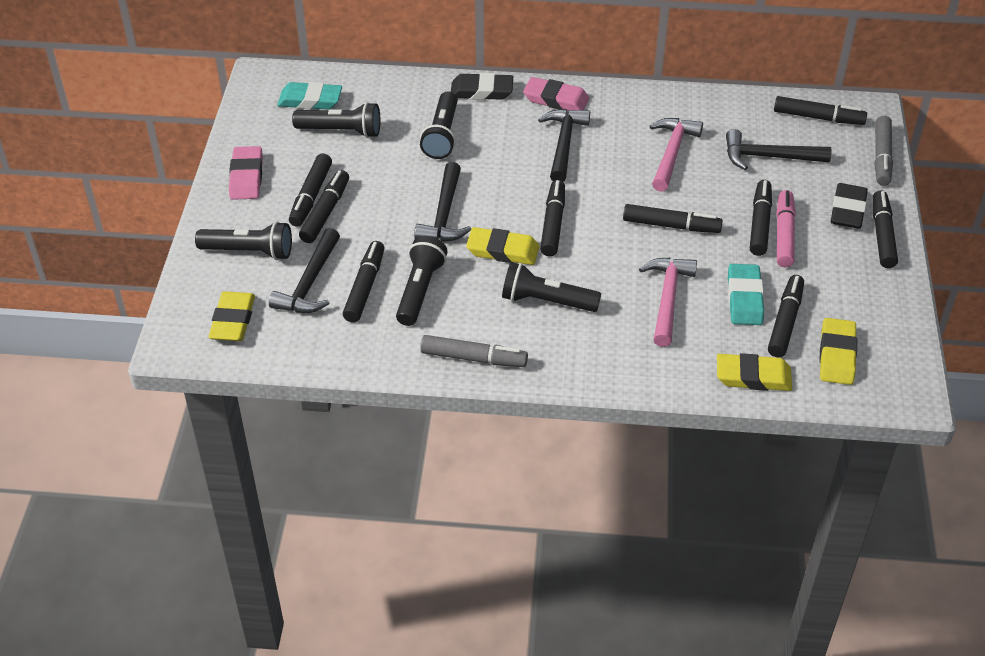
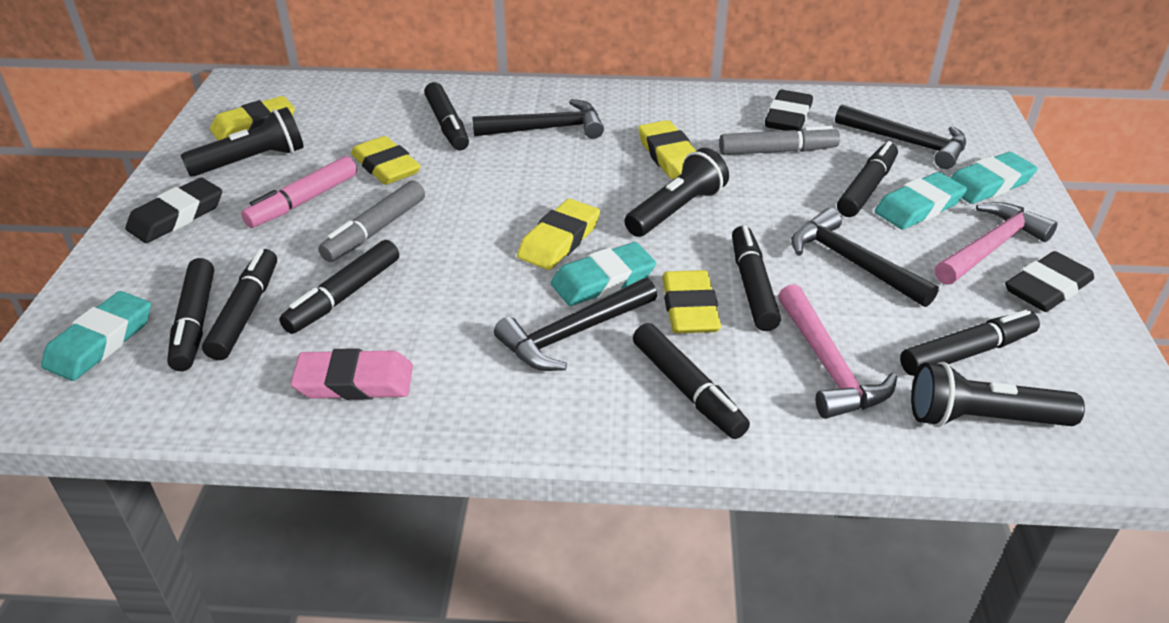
black eraser: [451,73,513,100] [830,183,868,229] = 2 -> [125,178,222,243] [765,90,813,131] [1005,251,1094,312] = 3
black flashlight: [195,221,292,260] [292,102,380,138] [396,236,447,326] [420,91,458,159] [502,262,601,312] = 5 -> [180,107,304,177] [625,148,729,237] [911,362,1085,427] = 3
black marker: [289,153,332,227] [299,170,349,243] [343,241,384,322] [540,180,565,256] [623,204,723,233] [750,180,772,256] [768,275,804,357] [774,96,867,125] [873,190,898,268] = 9 -> [167,258,214,371] [202,249,277,360] [279,240,399,334] [424,82,469,150] [633,323,750,439] [732,225,781,331] [837,141,898,217] [900,309,1040,376] = 8
pink eraser: [229,146,263,200] [523,77,589,111] = 2 -> [290,348,413,400] = 1
turquoise eraser: [277,82,342,110] [728,264,764,325] = 2 -> [41,291,151,381] [551,242,656,306] [875,172,967,230] [951,152,1038,204] = 4
yellow eraser: [208,291,255,341] [466,227,540,265] [717,353,792,391] [819,318,857,385] = 4 -> [210,96,295,141] [351,136,421,185] [517,199,600,270] [638,120,696,179] [662,270,721,334] = 5

